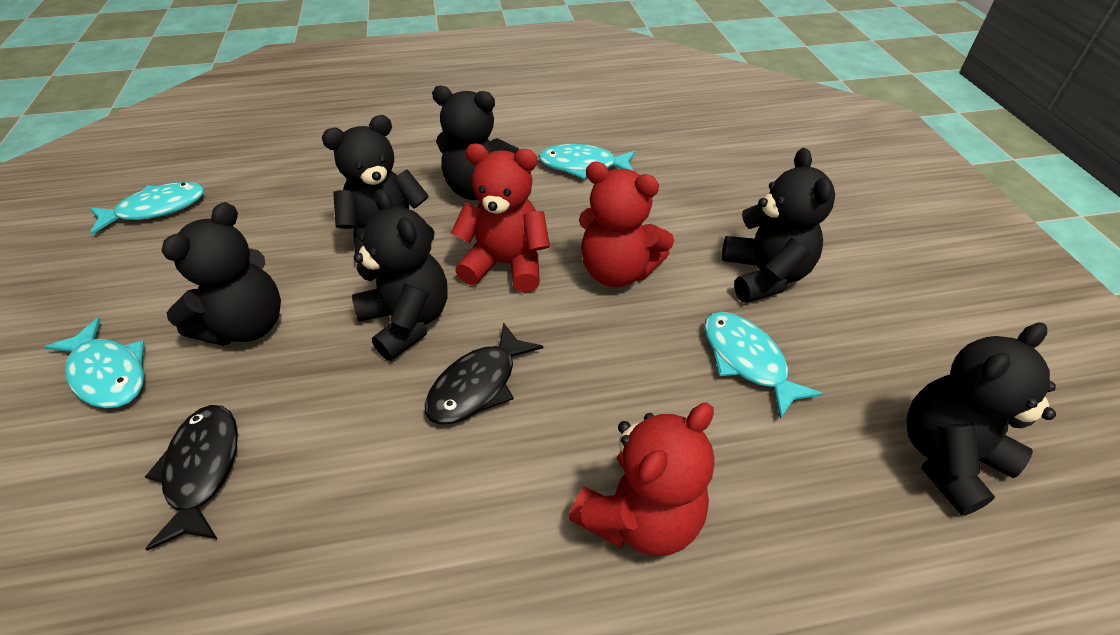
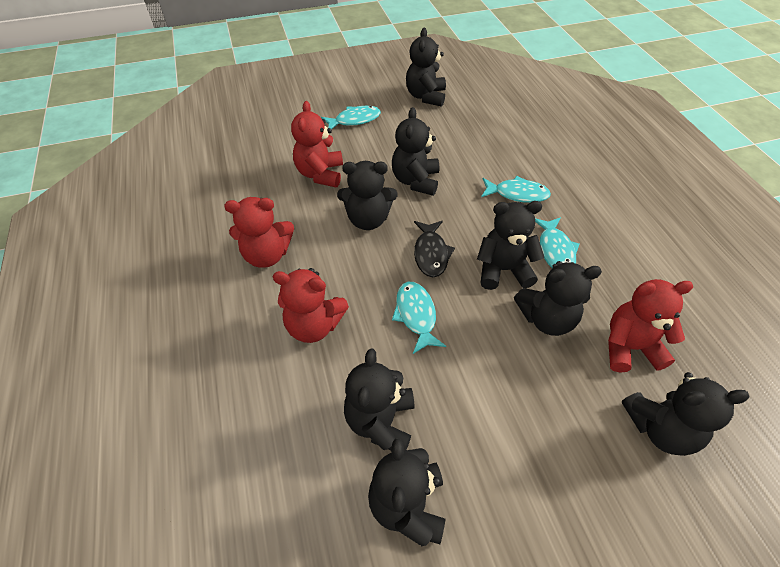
black fish: [145,405,238,551] [425,322,543,424] = 2 -> [414,221,455,277] = 1
black teddy bear: [162,202,281,346] [322,115,435,254] [352,189,448,361] [432,86,519,200] [722,148,835,303] [906,323,1056,516] = 6 -> [337,161,398,230] [344,348,414,451] [368,438,446,546] [392,107,439,196] [406,28,446,107] [477,201,544,290] [514,261,602,336] [621,372,750,456] = 8
red teddy bear: [451,143,550,293] [569,402,714,556] [579,162,674,287] = 3 -> [224,197,294,268] [273,268,349,343] [291,101,343,187] [608,279,693,373] = 4

